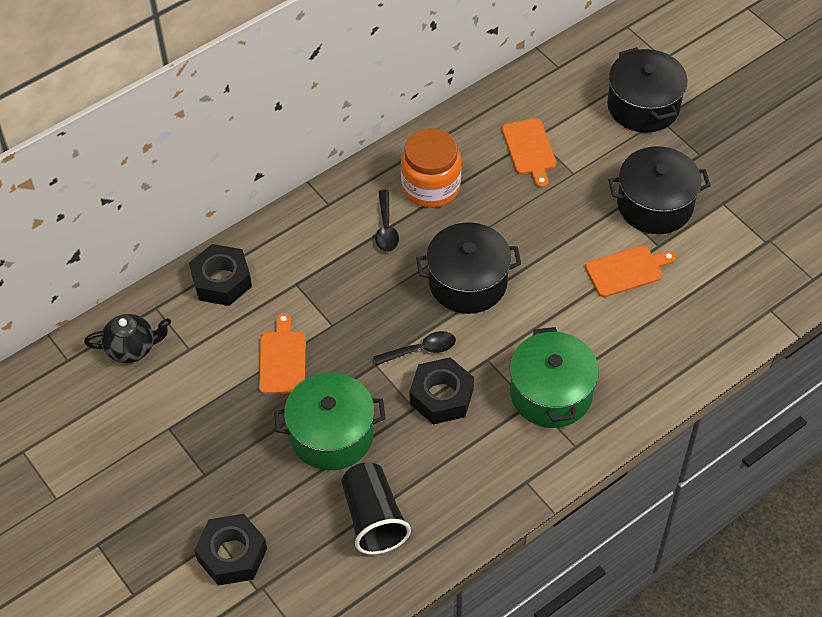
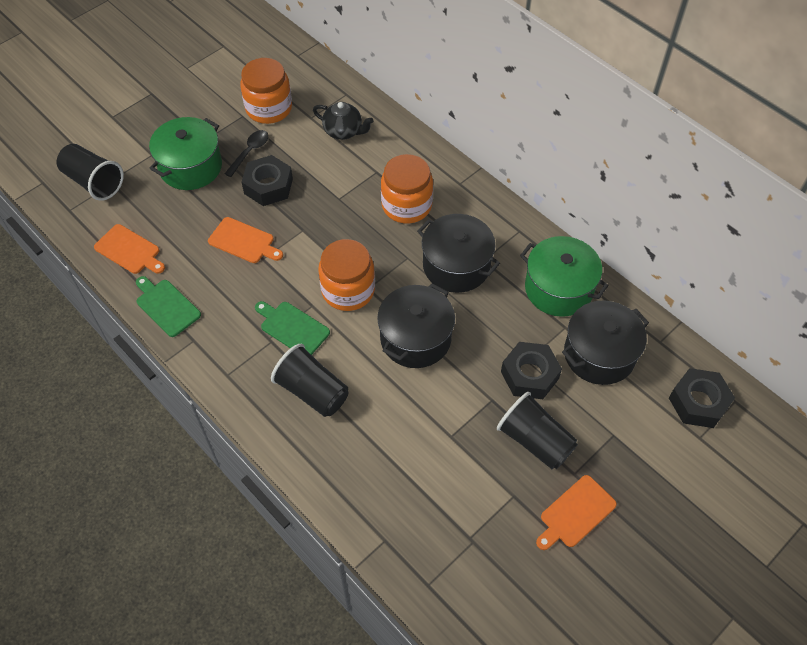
black cup: [341,462,411,555] = 1 -> [57,144,124,201] [271,344,349,417] [497,392,578,469] = 3
black spoon: [373,331,456,365] [375,190,399,252] = 2 -> [224,130,269,177] = 1
green cutting board: none = 0 -> [136,276,201,337] [255,301,330,355] = 2
orange jar: [401,128,461,208] = 1 -> [240,58,292,124] [318,239,375,311] [381,154,433,223] = 3

